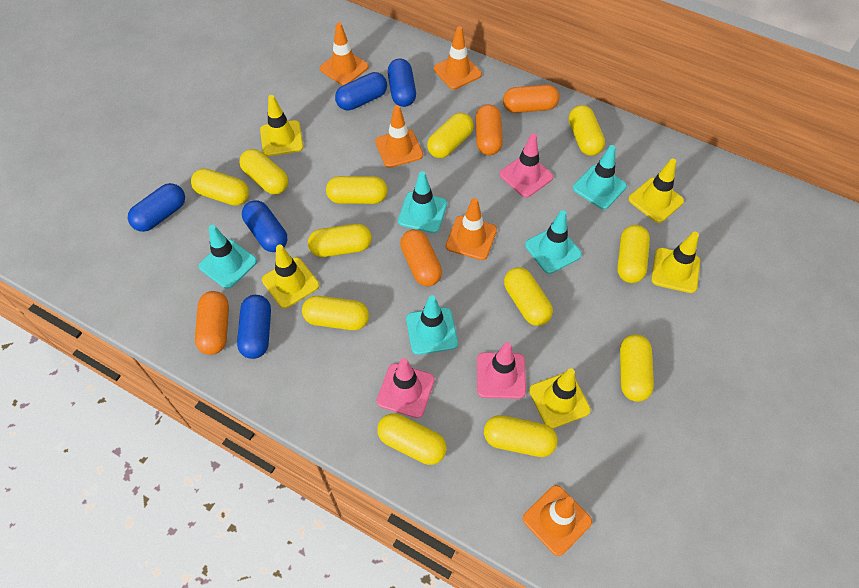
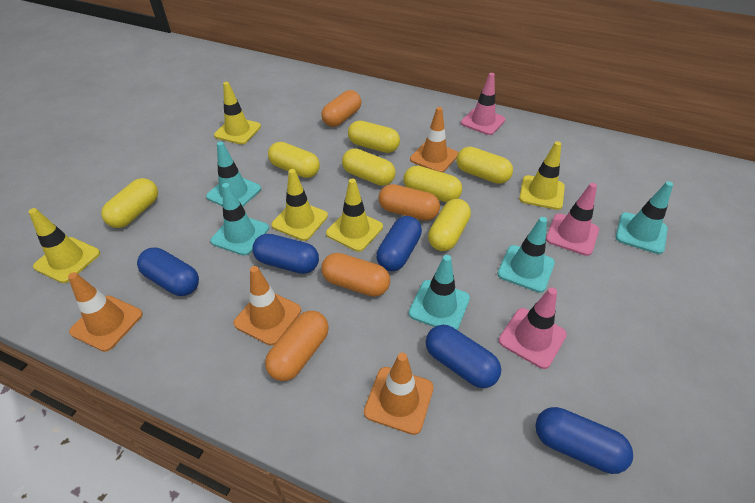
orange traffic cone: [320,22,369,86] [375,105,423,168] [434,26,482,90] [446,198,497,260] [523,485,592,556] = 5 -> [68,272,143,352] [233,266,301,345] [364,353,434,435] [410,107,458,173] = 4
yellow capsule: [191,168,249,206] [239,149,288,195] [302,296,369,330] [308,224,372,257] [326,176,388,204] [377,413,447,465] [427,113,474,158] [484,415,558,457] [504,267,553,326] [569,105,605,156] [617,225,650,283] [620,335,654,402] = 12 -> [101,178,158,228] [268,142,320,178] [342,148,396,186] [348,121,400,153] [403,166,462,202] [428,199,471,251] [456,147,513,184] = 7

